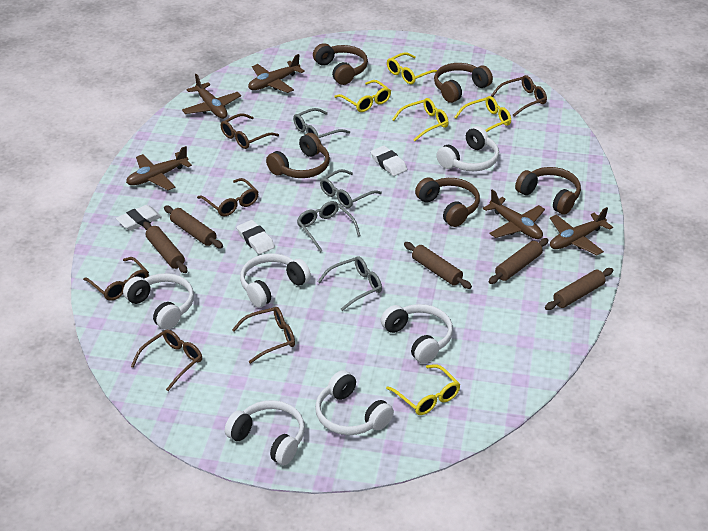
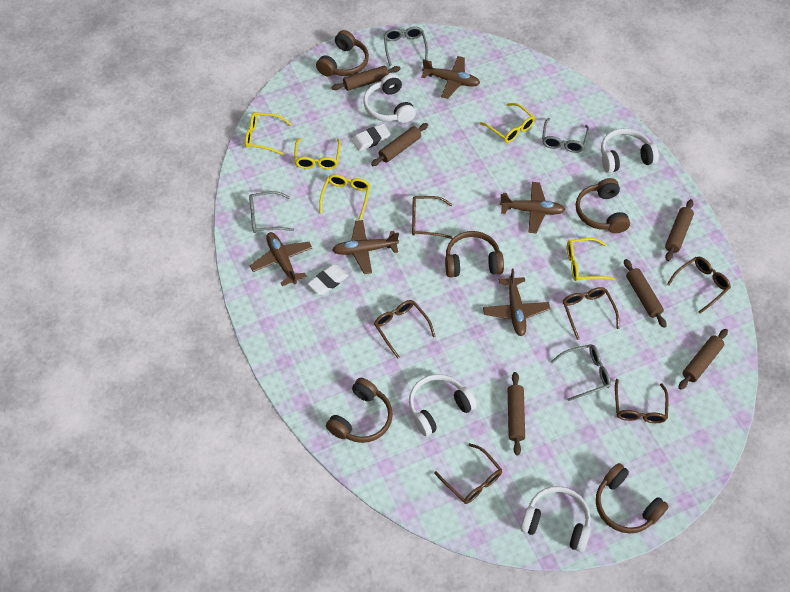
brown rolling pin: [143,222,187,273] [164,206,223,248] [404,242,472,289] [489,238,549,284] [545,268,613,310] = 5 -> [331,66,400,91] [371,123,428,166] [508,372,525,455] [624,259,667,328] [665,199,694,261] [678,329,728,390] = 6
white eraser: [116,205,162,231] [237,220,275,254] [370,145,407,176] = 3 -> [308,264,349,295] [352,124,391,151] = 2
white headphones: [123,273,194,330] [225,400,305,465] [240,253,311,307] [315,370,394,435] [381,304,453,364] [436,126,499,171] = 6 -> [363,74,416,123] [409,374,477,436] [521,486,591,552] [601,128,659,173] = 4

